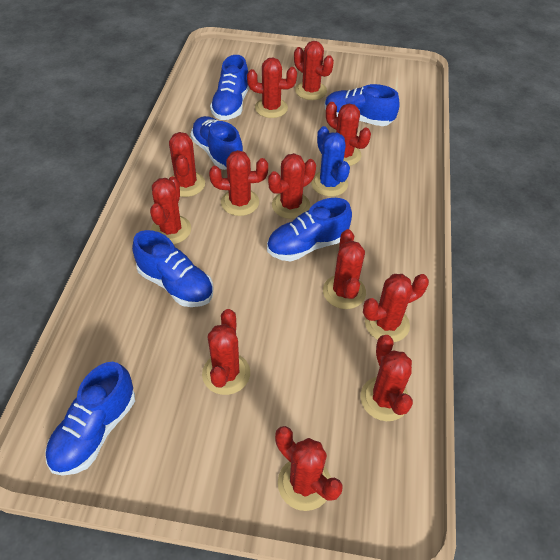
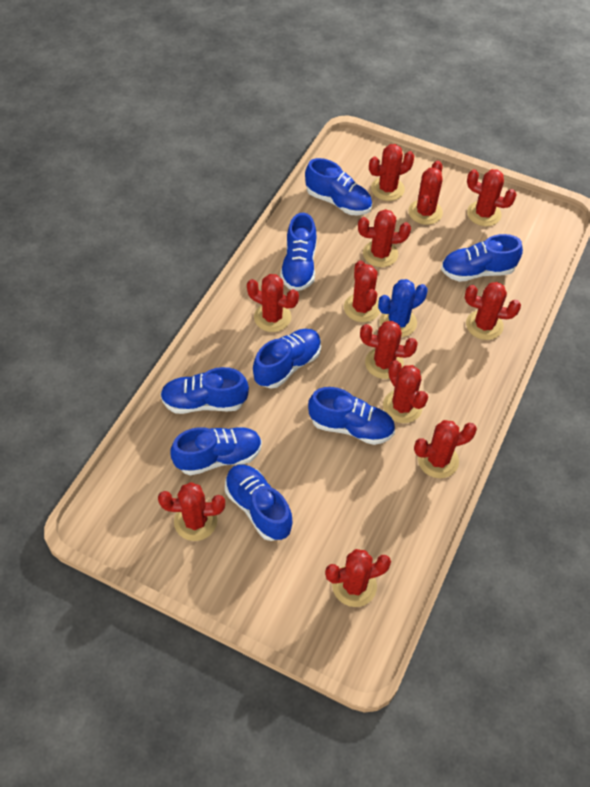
blue shoe: [45,362,135,476] [132,230,213,307] [190,116,243,170] [210,55,249,120] [267,198,352,262] [325,84,400,126] = 6 -> [160,367,249,414] [171,427,262,475] [225,464,292,541] [253,329,321,388] [280,213,316,291] [305,158,372,215] [308,387,395,445] [441,234,523,282] = 8

